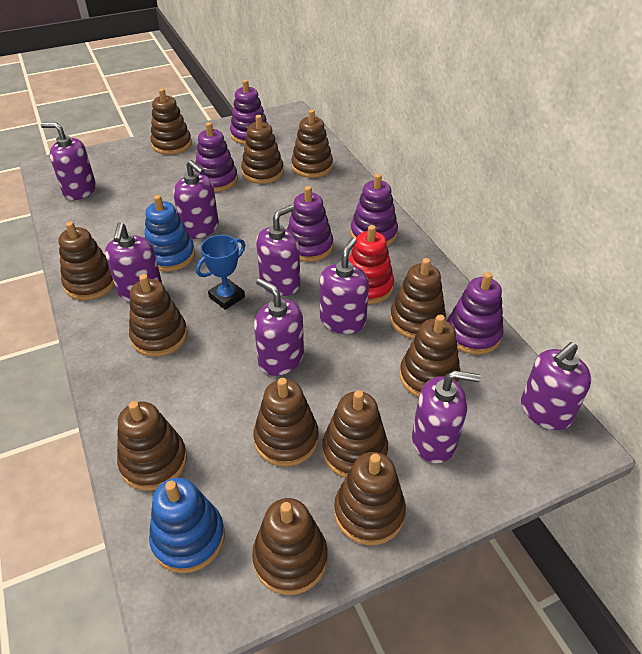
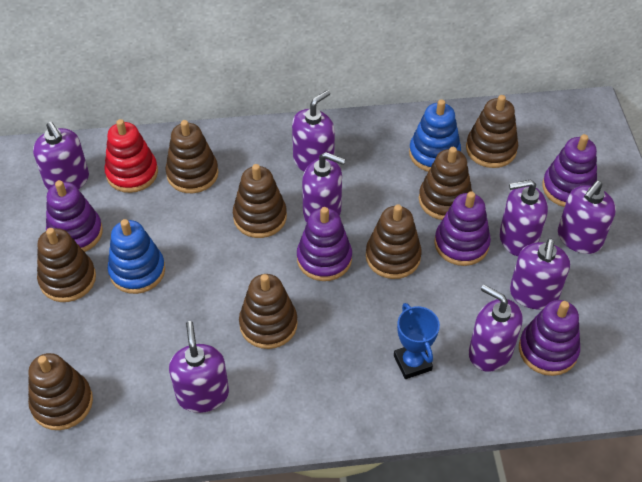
brown stacking toy: [59,221,115,300] [117,401,187,491] [129,274,188,357] [150,88,192,155] [241,115,284,184] [252,498,328,595] [254,378,319,467] [291,109,333,178] [322,390,388,478] [334,452,406,545] [390,258,446,339] [399,315,460,397] = 12 -> [28,353,93,430] [37,228,96,302] [165,120,219,193] [233,164,287,238] [239,274,298,349] [366,205,422,279] [419,147,472,220] [466,95,518,168] = 8

